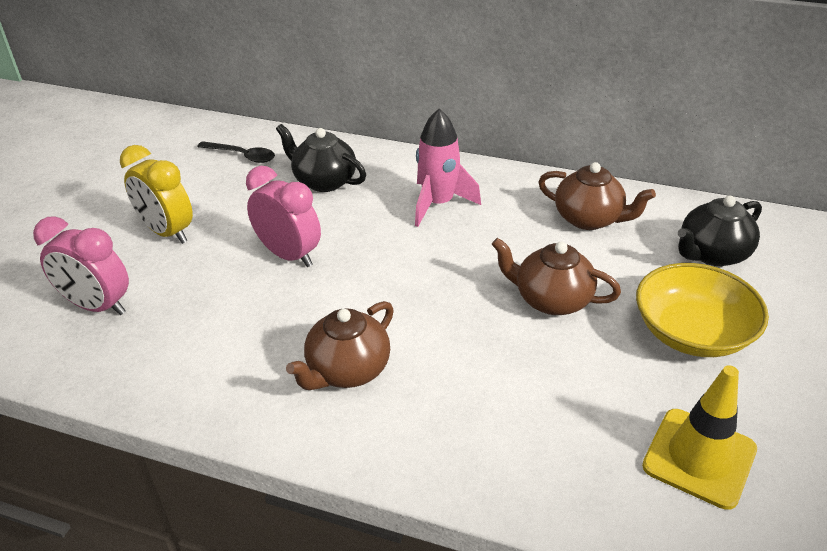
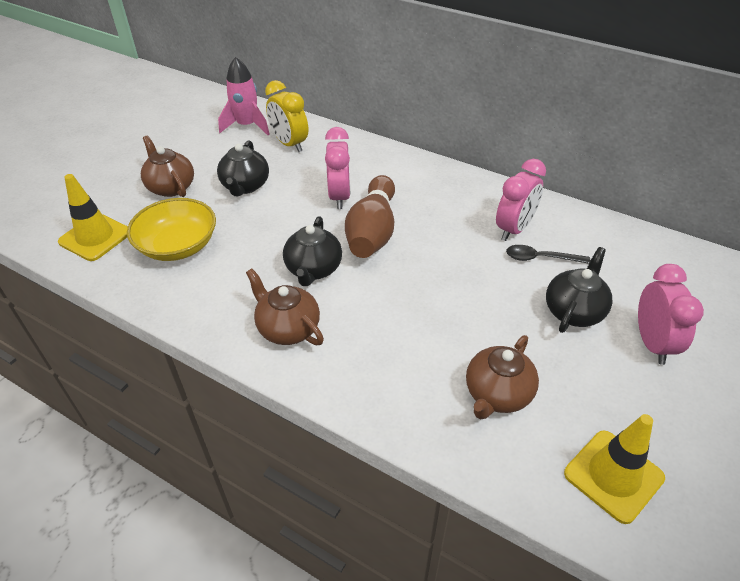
black teapot: [276,124,366,192] [678,196,762,266] = 2 -> [217,140,269,196] [283,216,342,286] [546,247,613,333] = 3
brown bowling pin: none = 0 -> [345,175,395,258] = 1
pink clock: [33,216,129,315] [246,166,321,267] = 2 -> [325,127,350,209] [496,159,546,241] [638,264,704,365] = 3
yellow traffic cone: [642,365,757,510] = 1 -> [58,174,128,261] [564,414,665,524] = 2

